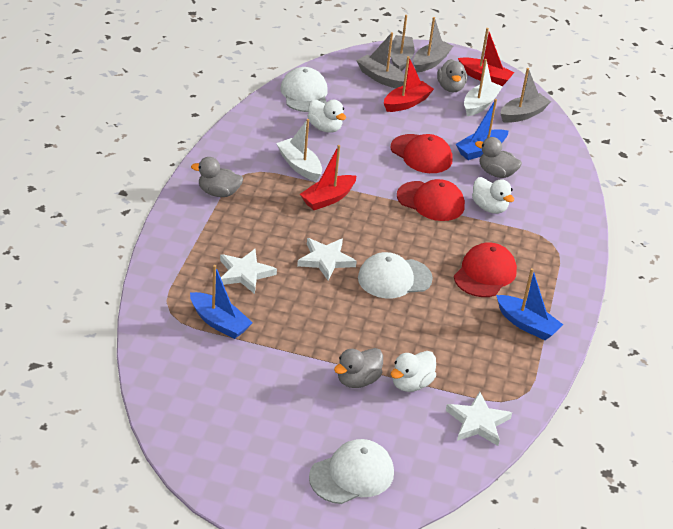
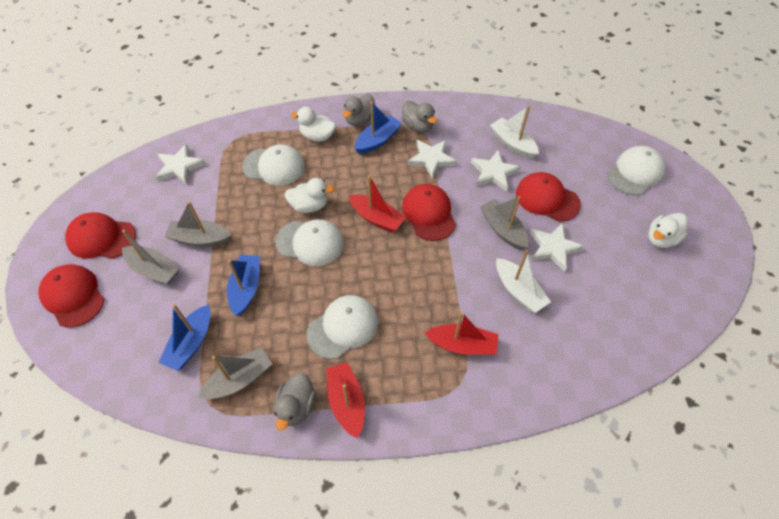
grey duck: [191,157,243,197] [334,348,383,388] [437,59,467,92] [475,137,522,178] = 4 -> [274,372,316,430] [343,94,375,126] [402,101,437,133] = 3
red cap: [391,134,453,173] [397,179,465,221] [454,242,517,297] = 3 -> [39,264,105,328] [65,212,136,259] [402,184,456,241] [516,172,581,222] = 4
white cap: [280,67,328,112] [309,439,394,504] [358,252,433,298] = 3 -> [242,144,305,186] [275,219,344,266] [307,295,378,359] [608,146,666,195] = 4
white star: [220,249,277,294] [297,238,357,280] [446,392,512,446] = 3 -> [156,144,206,184] [407,140,457,179] [471,150,521,192] [530,223,585,272] = 4

